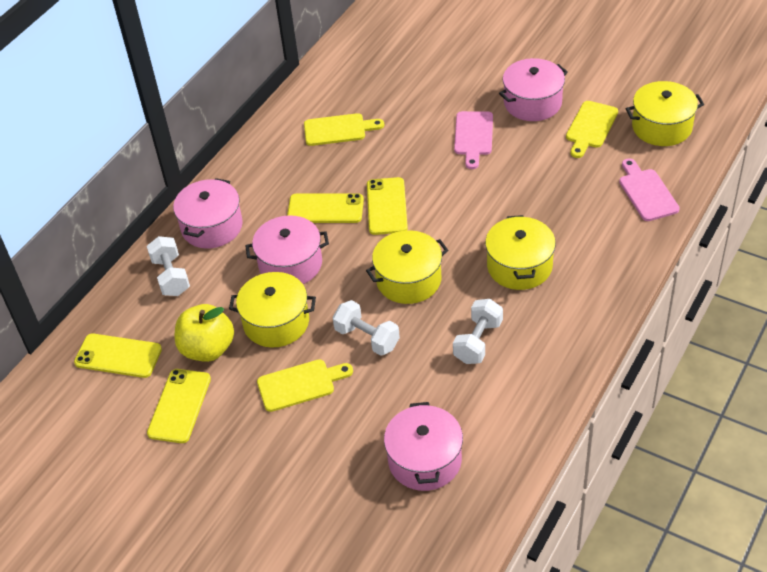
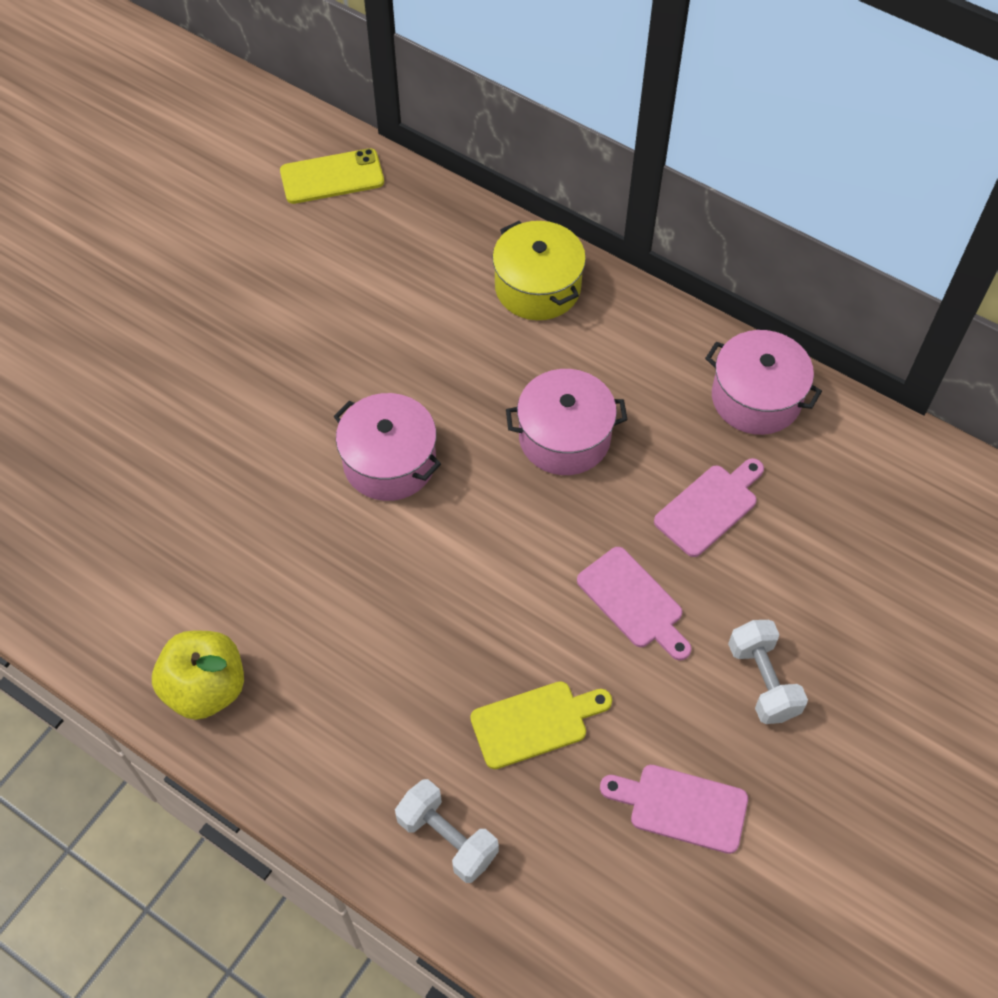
pink cutting board: [454,111,493,169] [619,158,680,221] = 2 -> [577,547,692,661] [600,765,748,854] [654,458,764,557] = 3
pink pot: [173,178,243,249] [245,215,329,284] [384,402,463,491] [499,58,568,121] = 4 -> [334,393,441,501] [506,369,627,475] [705,330,822,435] = 3
white dumbbell: [147,236,190,296] [333,300,400,356] [453,299,503,364] = 3 -> [395,779,499,883] [728,620,808,724] = 2
yellow cutting board: [257,359,353,412] [304,113,384,146] [566,101,618,158] = 3 -> [470,681,612,769] = 1
yellow phone: [74,333,162,378] [147,369,211,443] [287,193,364,223] [367,177,408,235] = 4 -> [280,148,384,204] = 1
yellow pot: [229,272,316,348] [366,230,448,304] [485,215,556,290] [626,81,704,146] = 4 -> [492,221,586,320] = 1

